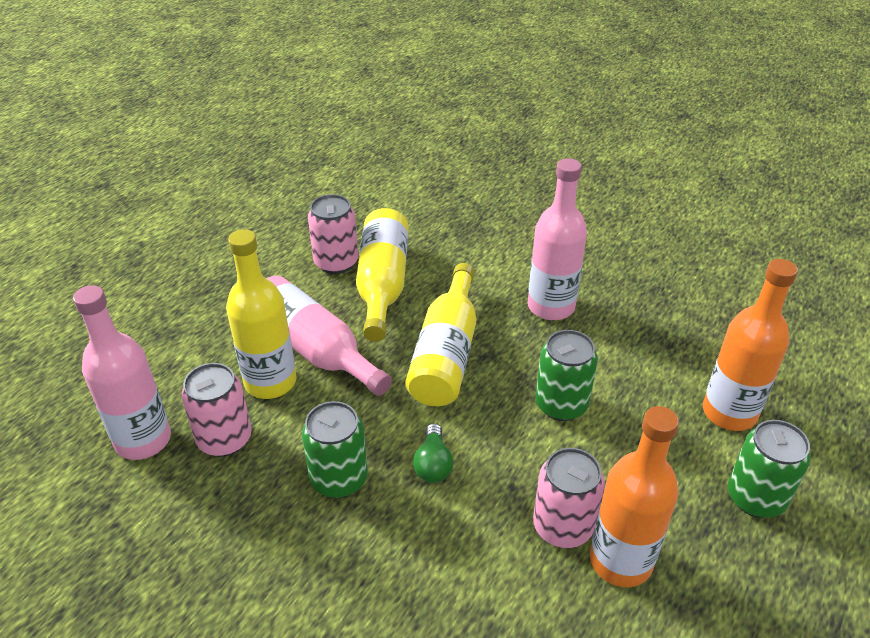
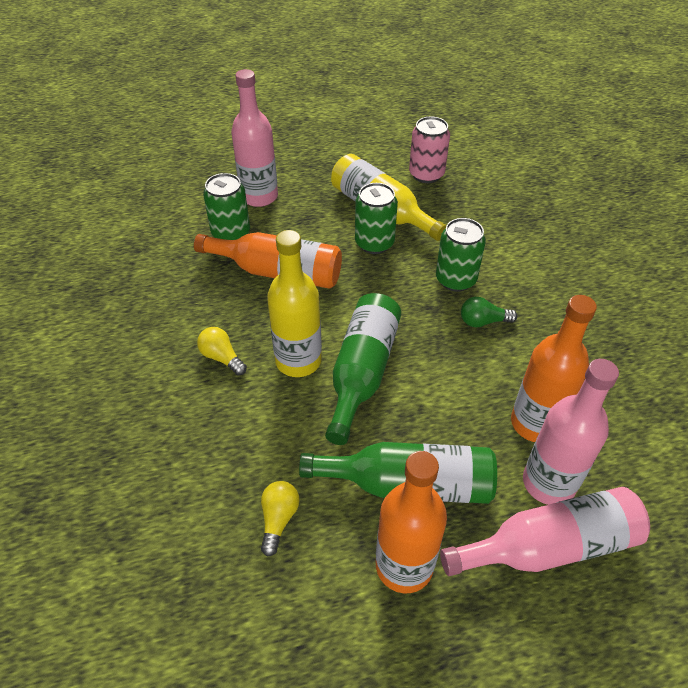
green bottle: none = 0 -> [299,442,497,504] [325,293,401,445] = 2
orange bottle: [590,406,679,587] [703,259,798,431] = 2 -> [194,232,342,289] [376,451,447,593] [511,295,597,442] = 3
pink can: [181,363,252,457] [308,194,358,274] [533,448,605,548] = 3 -> [409,116,450,183] = 1
yellow bottle: [226,229,297,399] [356,208,409,341] [405,263,476,406] = 3 -> [267,230,322,377] [331,154,447,241] = 2
yellow light bulb: none = 0 -> [197,327,247,375] [261,481,300,557] = 2

